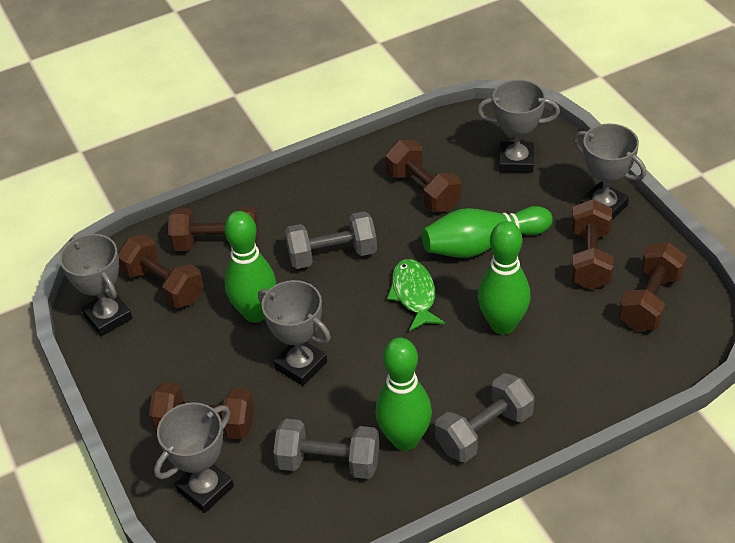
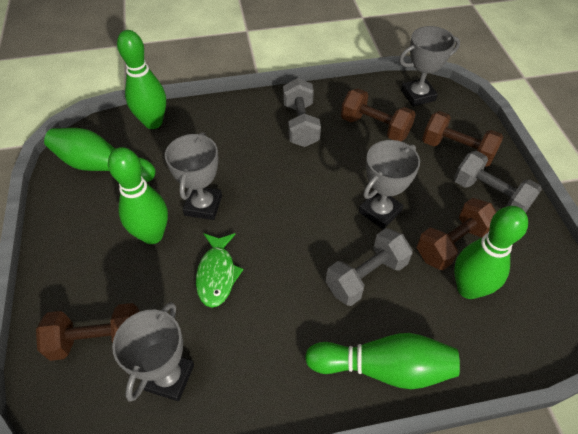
brown dumbbell: [118,235,204,309] [149,382,254,439] [168,206,259,251] [385,140,461,212] [571,199,614,289] [619,242,687,331] = 6 -> [36,303,140,361] [341,89,416,141] [417,198,496,270] [422,111,503,167] = 4
green bowling pin: [224,211,276,323] [375,338,432,451] [422,206,553,258] [478,221,530,335] = 4 -> [44,128,156,182] [108,147,168,244] [117,30,166,129] [305,333,460,389] [454,206,528,299] = 5
grey trophy: [60,234,132,336] [154,402,234,513] [258,280,331,386] [477,80,560,173] [574,123,646,220] = 5 -> [112,302,194,402] [165,132,222,220] [359,140,420,229] [399,26,460,107] = 4

